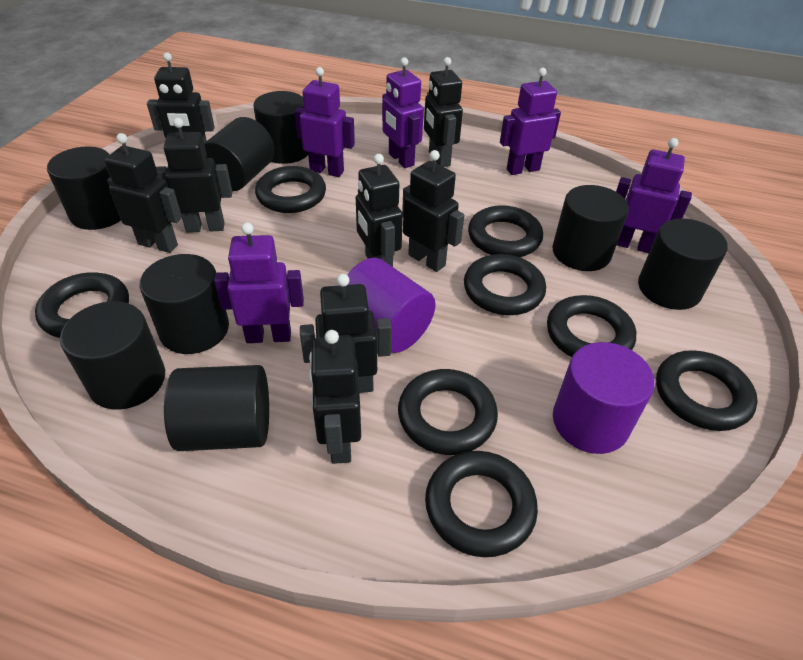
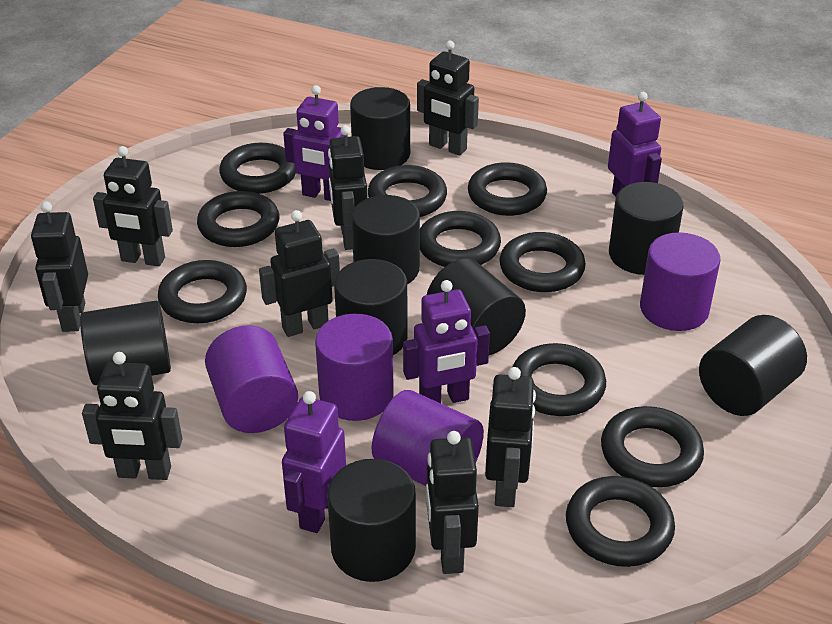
black ring: [35,272,129,338] [255,166,326,213] [398,369,498,455] [425,451,538,557] [464,254,546,315] [468,205,543,257] [547,295,636,357] [656,350,758,431] = 8 -> [158,260,247,323] [197,191,279,247] [219,143,296,194] [368,165,447,217] [420,211,501,267] [468,162,547,216] [499,232,586,292] [513,343,606,416] [566,476,675,567] [601,406,704,487] = 10
purple cylinder: [347,258,436,353] [553,342,655,454] = 2 -> [205,325,298,433] [315,314,394,421] [372,390,484,486] [640,232,720,331] = 4
purple robot: [214,223,304,343] [295,67,355,177] [382,57,424,168] [500,68,561,175] [616,138,692,253] = 5 -> [282,391,346,533] [283,85,344,201] [403,280,490,403] [608,92,662,197] = 4

